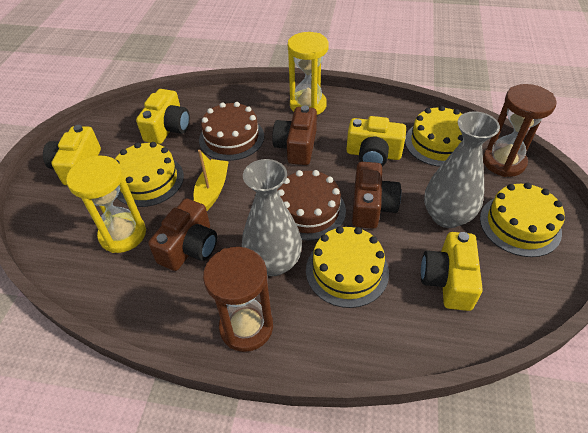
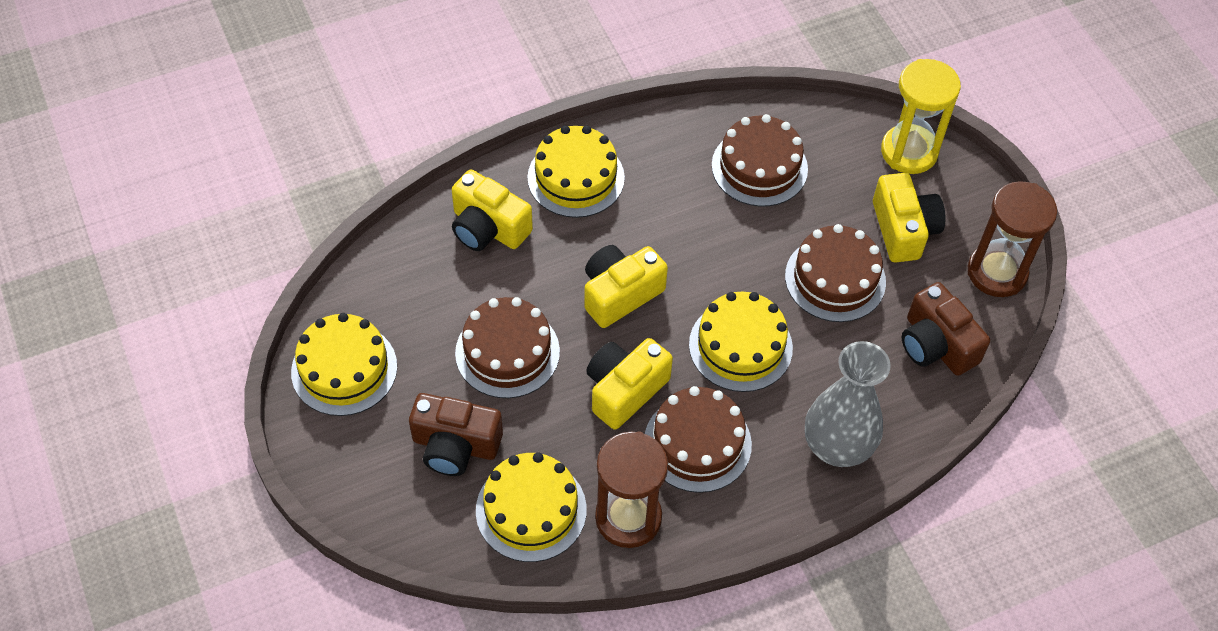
brown cake: [199,102,264,161] [277,170,346,241] = 2 -> [455,297,560,398] [645,386,752,493] [712,114,808,207] [785,224,886,322] = 4
brown camera: [148,198,217,271] [272,105,317,165] [352,162,401,229] = 3 -> [409,393,503,476] [902,282,990,376] = 2
grey vase: [242,159,302,276] [424,111,500,228] = 2 -> [805,341,891,467] = 1
yellow boat: [194,150,229,211] = 1 -> none = 0
yellow hourglass: [66,156,146,253] [288,32,329,115] = 2 -> [881,59,961,174] = 1

